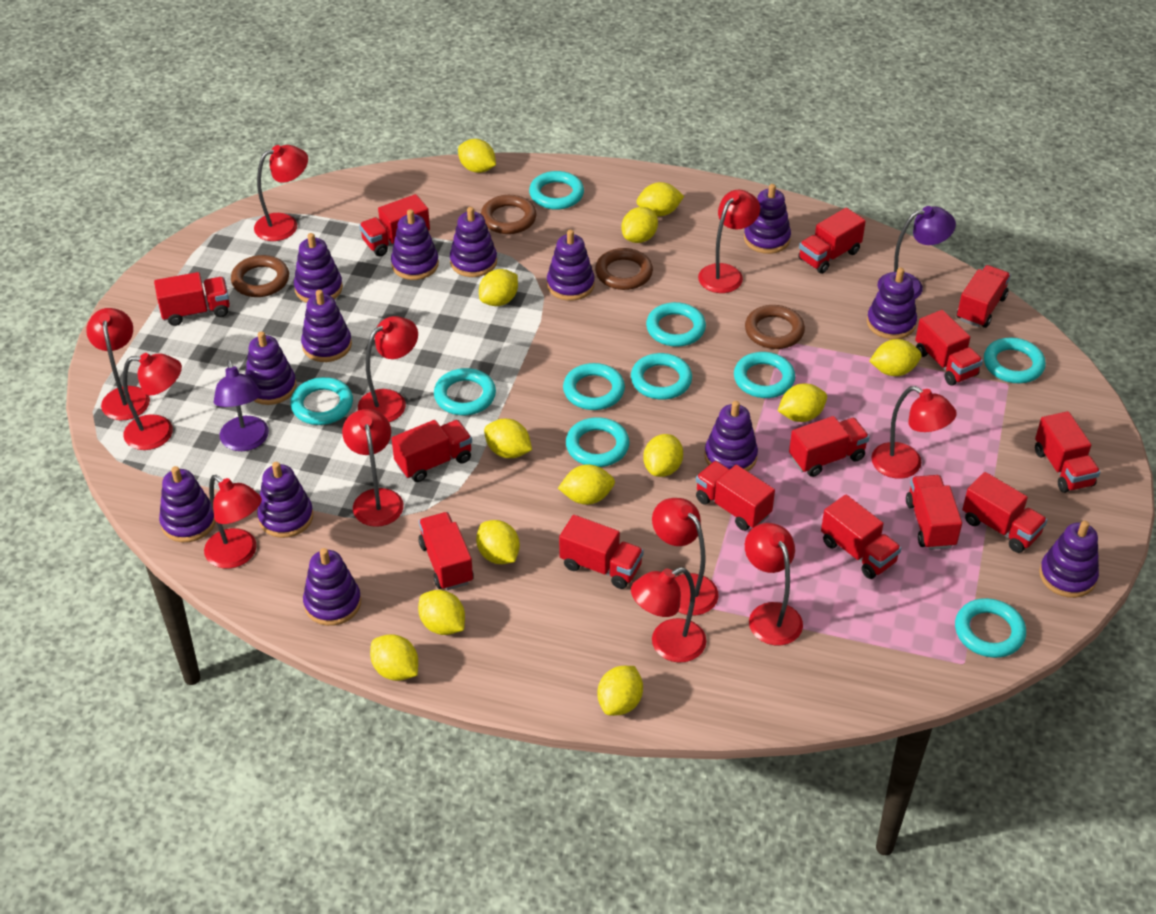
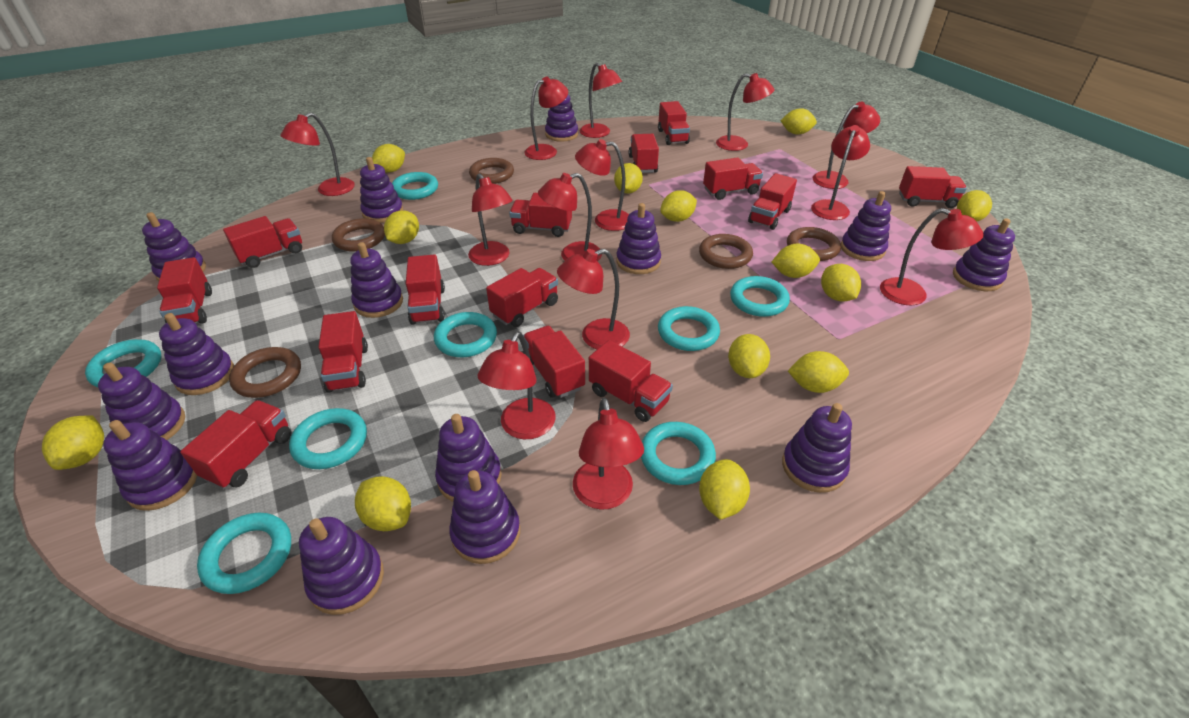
brown ring: [231,255,289,297] [481,195,537,234] [595,248,653,290] [745,305,805,349] = 4 -> [229,347,301,398] [332,218,385,252] [469,158,514,184] [699,234,753,269] [787,227,841,261] = 5
purple lamp: [214,360,269,451] [878,206,956,299] = 2 -> none = 0
purple stacking toy: [159,466,216,542] [245,331,296,405] [257,462,313,538] [294,233,343,303] [301,290,352,362] [303,548,361,626] [391,209,439,280] [450,207,497,277] [547,230,595,301] [705,401,758,471] [744,184,791,254] [867,268,917,339] [1039,521,1099,598] = 13 -> [98,362,185,440] [103,420,197,511] [142,212,206,281] [159,313,234,395] [299,517,384,615] [350,242,403,318] [360,157,403,223] [435,414,502,502] [449,470,520,564] [545,94,578,142] [616,203,661,274] [782,403,852,493] [841,191,891,261] [953,218,1015,291] = 14
red lamp: [86,308,150,420] [123,353,182,450] [204,475,262,569] [254,145,308,241] [342,409,404,527] [358,316,418,422] [631,567,706,663] [652,498,719,615] [698,190,760,293] [745,523,803,645] [871,386,957,479] = 11 -> [280,113,355,196] [468,173,513,266] [478,332,556,439] [524,77,568,160] [538,173,602,261] [557,249,630,349] [573,397,644,510] [575,139,629,231] [579,63,622,138] [716,73,775,151] [811,125,870,220] [813,102,880,189] [880,208,984,305] = 13
turquoise ring: [290,377,353,425] [434,368,496,415] [529,171,584,210] [563,363,625,410] [566,417,629,467] [631,353,692,400] [646,302,706,347] [734,352,795,398] [955,598,1026,658] [984,338,1046,383] = 10 -> [85,339,161,387] [197,513,291,594] [289,408,367,469] [392,172,438,200] [434,312,497,357] [641,422,716,485] [658,306,720,351] [730,276,790,317] = 8

